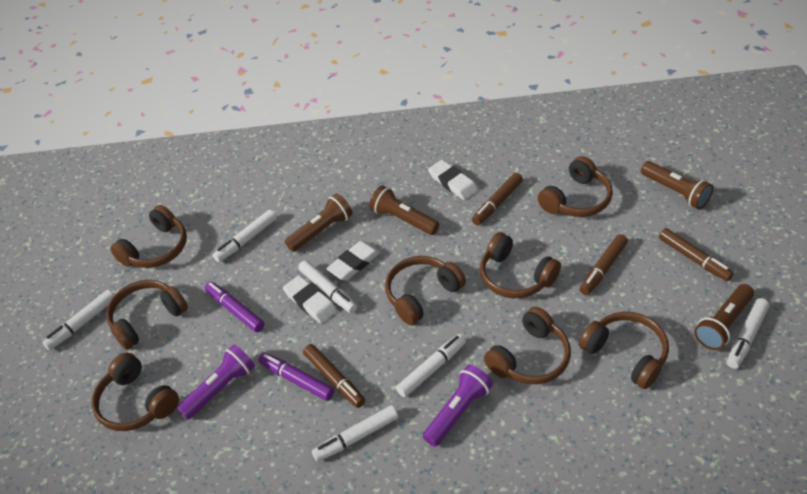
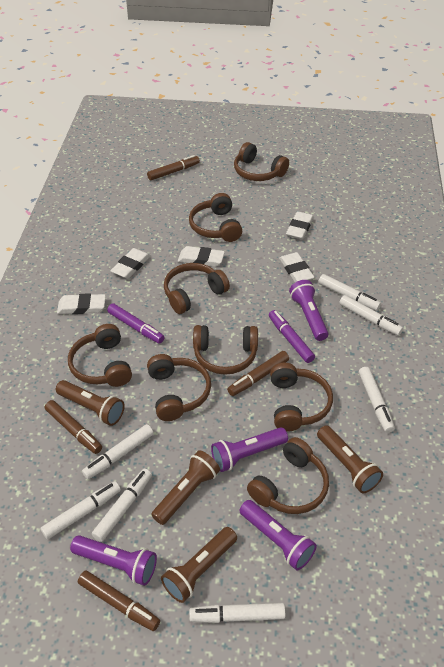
purple flashlight: [177,344,255,420] [423,365,493,447] = 2 -> [70,535,157,586] [211,427,288,472] [239,500,317,570] [289,280,329,341] = 4
white eraser: [283,275,337,323] [326,241,381,281] [428,160,478,200] = 3 -> [57,293,106,314] [110,248,151,279] [178,246,225,267] [279,252,315,282] [286,211,314,240] = 5
white marker: [42,290,114,350] [213,210,277,262] [298,260,357,313] [312,405,398,462] [396,334,466,397] [727,298,769,369] = 6 -> [41,481,121,539] [82,424,154,479] [92,469,152,542] [189,603,286,623] [318,274,381,311] [339,295,403,335] [359,367,395,433] = 7

